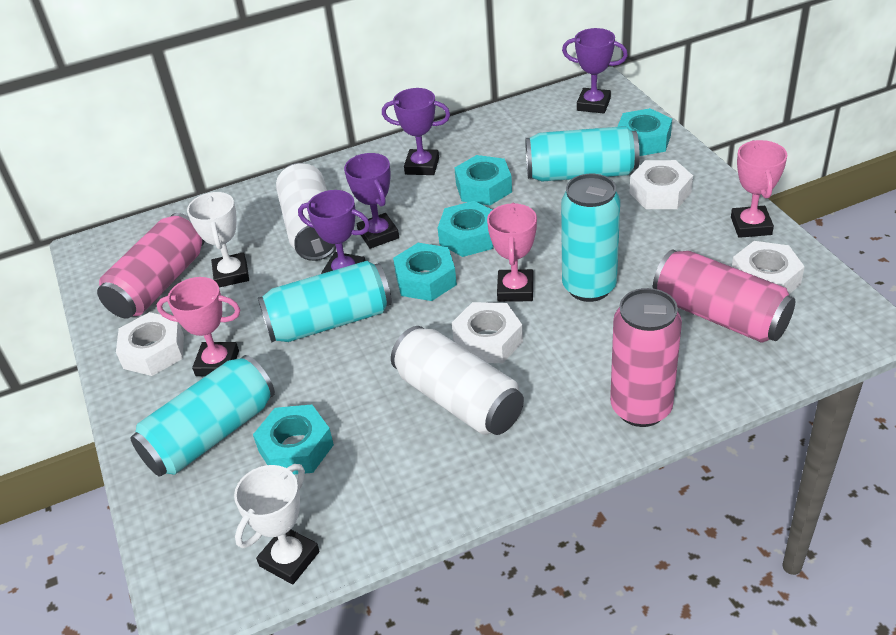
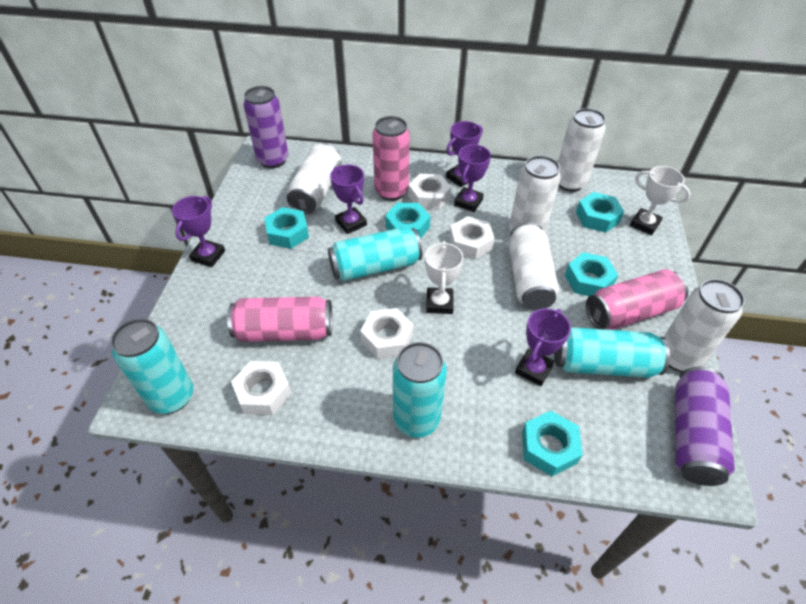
pink trophy: [157,277,241,376] [487,203,537,302] [731,140,787,238] = 3 -> none = 0
purple can: none = 0 -> [243,86,288,168] [675,367,735,486] = 2
purple trophy: [298,190,370,274] [344,153,399,249] [382,88,450,175] [562,28,628,113] = 4 -> [172,196,225,267] [330,165,367,234] [446,121,483,187] [454,145,491,212] [515,309,571,386] = 5
white can: [276,163,336,261] [391,326,524,435] = 2 -> [287,143,342,214] [509,155,561,233] [509,222,559,310] [558,108,606,192] [664,279,745,372] = 5

